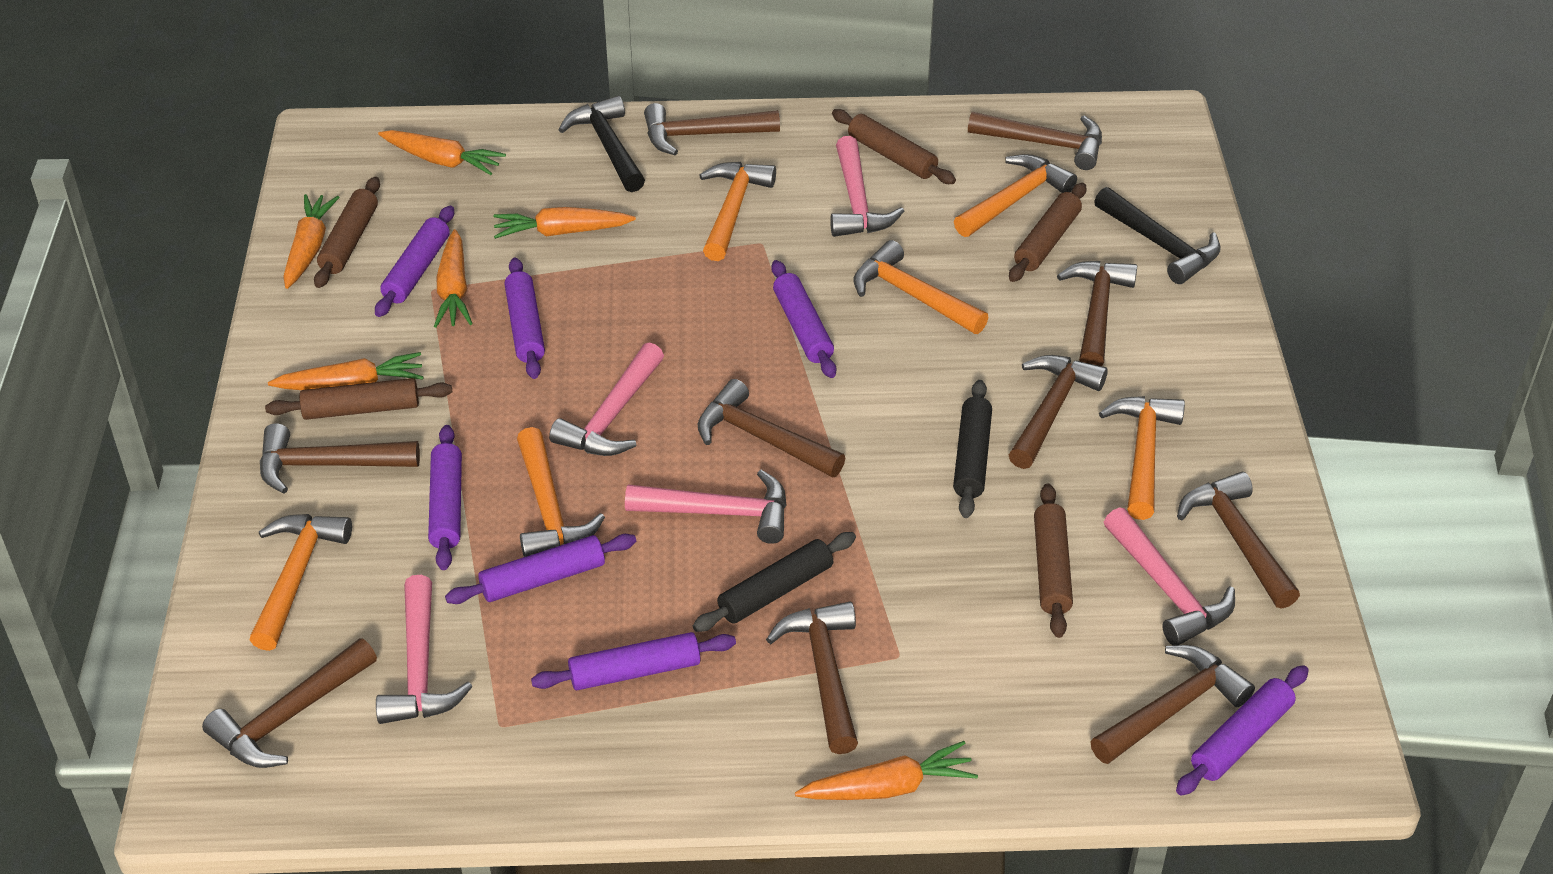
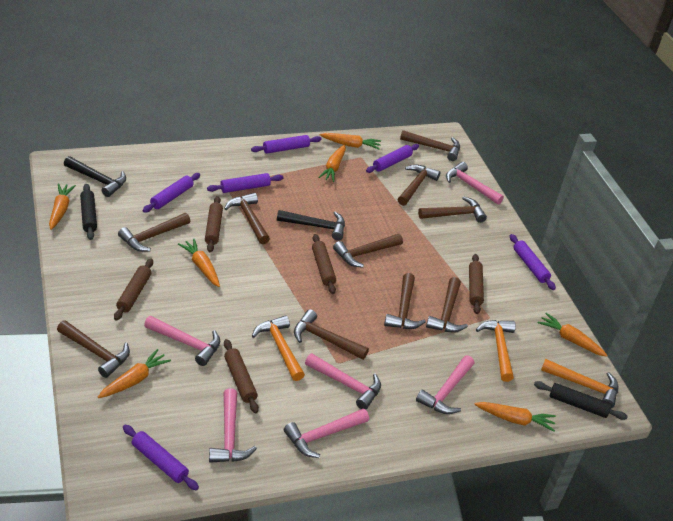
orange carrot: [268,352,424,390] [283,194,339,289] [378,130,506,175] [434,229,473,328] [493,207,636,239] [795,741,978,800] = 6 -> [49,183,76,230] [98,349,171,398] [178,238,220,287] [318,145,346,182] [320,133,381,150] [474,402,556,431] [538,313,608,357] = 7
orange hammer: [250,514,352,651] [517,427,605,557] [699,162,776,261] [854,240,988,334] [954,154,1077,237] [1099,396,1185,520] = 6 -> [252,315,305,381] [476,320,516,382] [541,359,618,408] = 3
pink hammer: [376,575,473,724] [549,342,664,456] [625,470,787,544] [830,136,904,237] [1104,508,1235,646] = 5 -> [144,316,220,366] [209,389,257,463] [284,408,369,458] [305,353,381,409] [416,355,475,414] [446,162,504,205] = 6
purple rolling pin: [375,206,454,317] [428,425,462,570] [445,534,636,604] [505,258,545,379] [531,632,736,690] [771,260,836,378] [1176,665,1309,796] = 7 -> [123,425,199,490] [143,173,200,213] [207,173,283,193] [251,135,322,154] [366,144,419,173] [510,234,556,290] = 6

